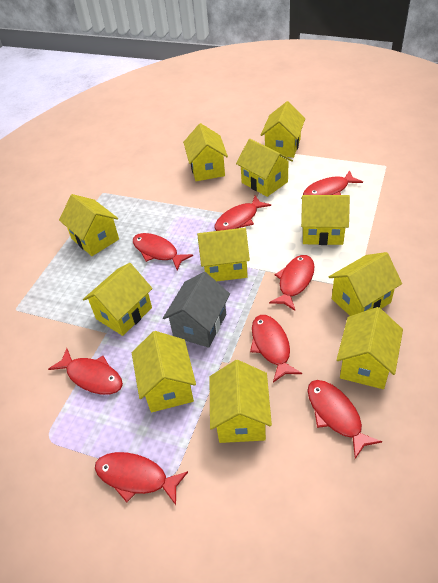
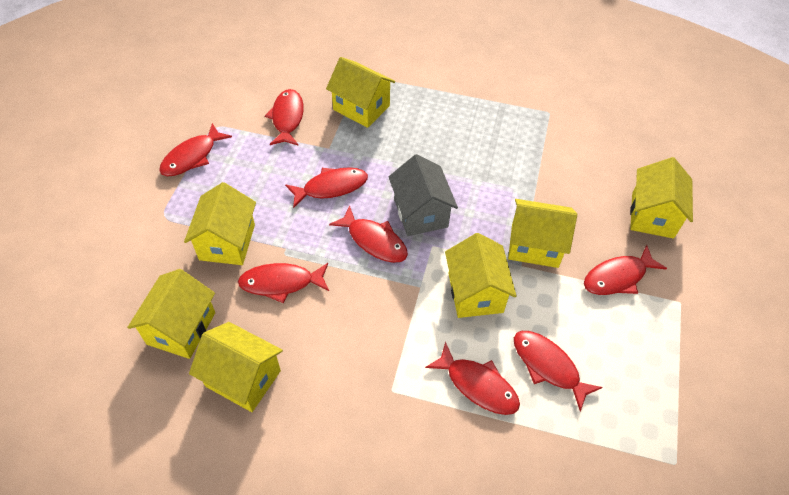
yellow house: [59,194,119,256] [83,263,153,336] [132,331,196,412] [183,123,228,181] [197,228,250,281] [209,360,272,443] [236,139,293,197] [261,101,305,158] [301,195,350,245] [329,252,402,316] [336,307,403,389] = 11 -> [127,269,215,359] [184,182,256,265] [189,322,283,412] [326,57,395,128] [445,233,517,318] [508,199,577,268] [630,157,693,238] = 7

